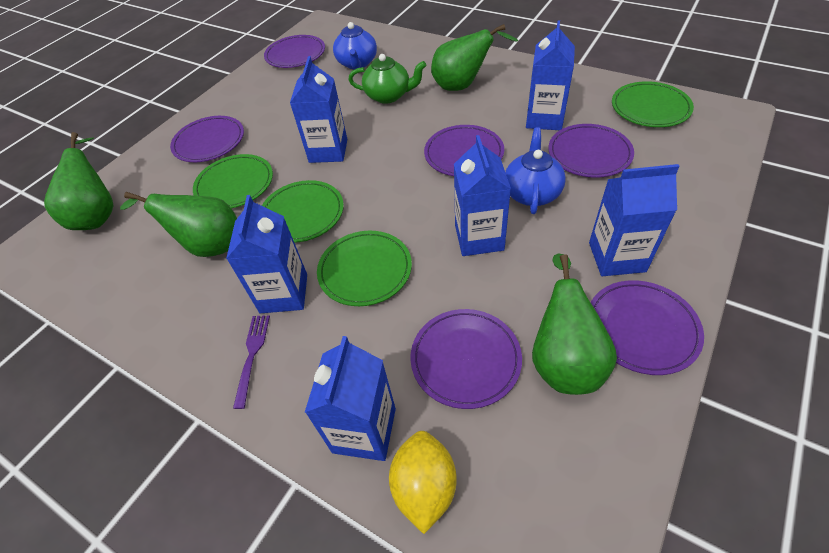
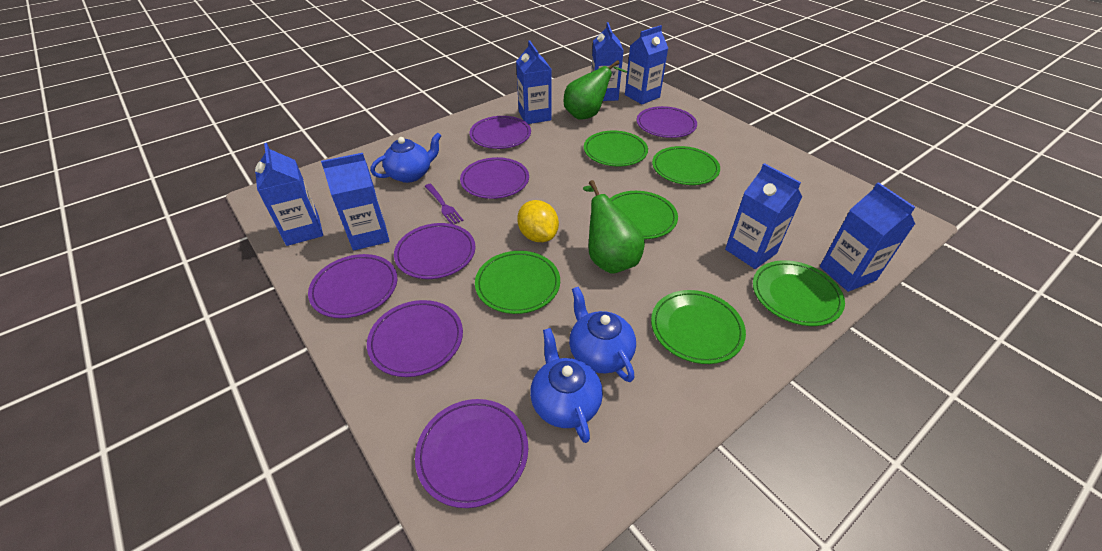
blue carton: [226,195,307,313] [290,56,347,163] [304,336,396,461] [454,135,511,256] [526,20,575,130] [589,164,680,276] = 6 -> [255,143,323,246] [321,153,389,251] [516,41,552,124] [591,22,623,101] [625,25,668,104] [725,163,802,269] [820,182,915,292] = 7
blue teapot: [333,22,377,69] [505,128,566,214] = 2 -> [371,132,441,183] [530,328,603,443] [569,287,636,382] = 3
green pear: [44,132,113,230] [120,192,237,257] [431,24,518,91] [532,253,617,395] = 4 -> [564,60,627,120] [583,180,645,274] = 2
green plate: [193,154,273,208] [262,180,344,243] [317,231,412,306] [612,81,694,127] = 4 -> [475,251,560,314] [584,131,648,167] [610,191,678,239] [651,290,746,364] [652,146,720,185] [753,260,845,326] = 6
green teapot: [348,54,426,104] = 1 -> none = 0
purple plate: [170,116,244,162] [264,35,325,68] [410,309,522,409] [424,125,504,176] [548,124,634,178] [591,280,704,375] = 6 -> [308,254,398,318] [367,300,463,377] [394,223,475,279] [415,399,528,508] [460,157,529,199] [469,116,531,149] [637,106,697,138] = 7

